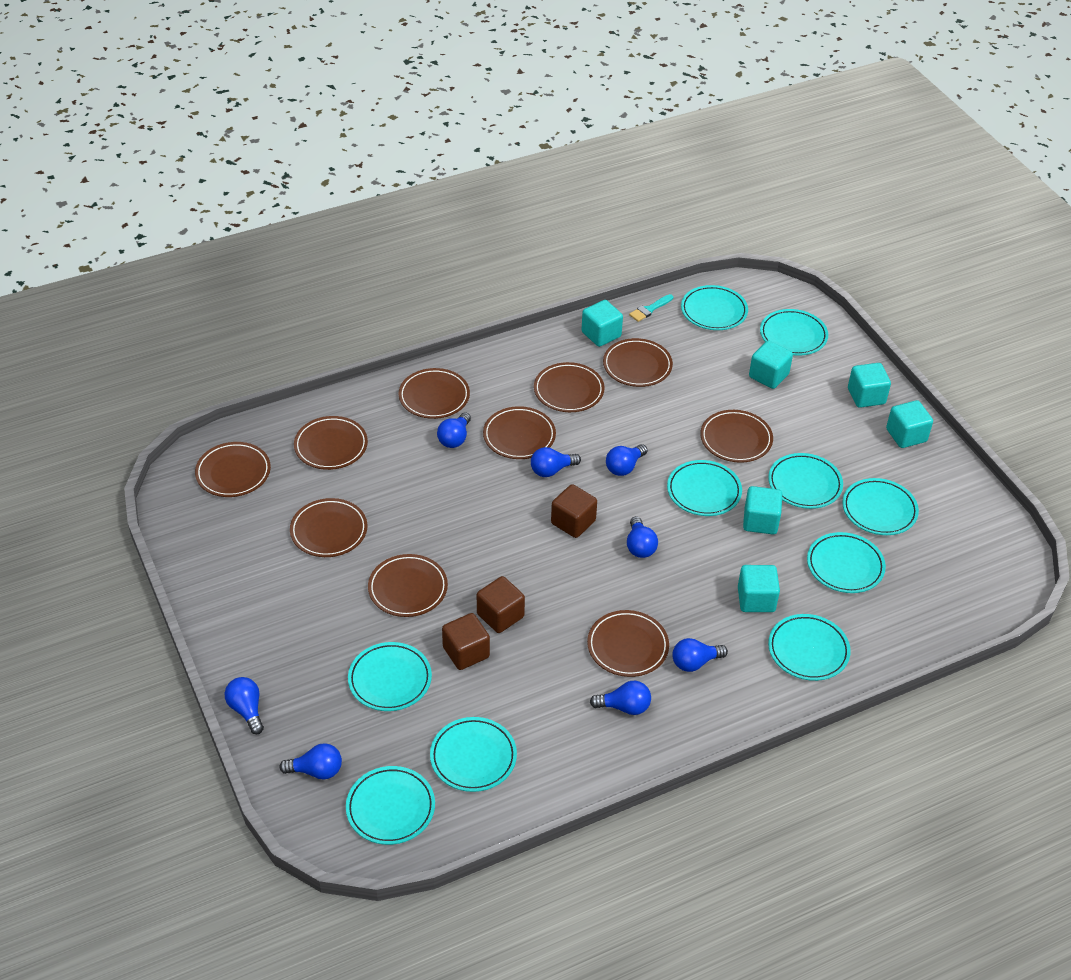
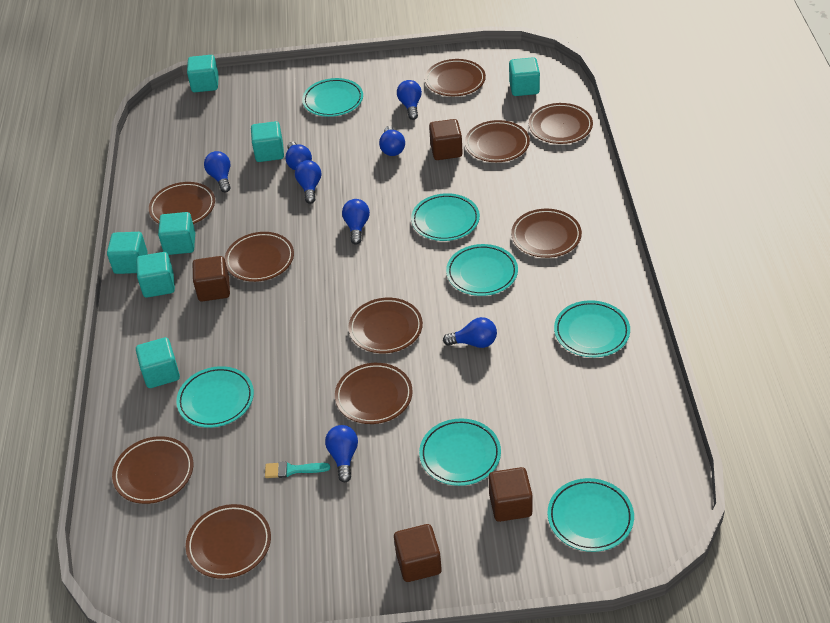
brown cube: [442,613,490,670] [477,576,525,633] [551,484,597,538] = 3 -> [193,256,230,301] [394,524,441,582] [429,119,463,160] [489,467,533,522] = 4
turquoise cube: [581,300,623,347] [738,565,780,612] [743,486,782,534] [749,340,793,389] [848,363,891,408] [886,400,933,448] = 6 -> [107,232,148,274] [136,252,175,298] [136,337,180,388] [158,212,195,255] [187,55,219,92] [251,121,284,162] [509,57,540,96] = 7
turquoise plate: [346,766,435,845] [348,642,432,711] [430,717,517,792] [667,460,742,516] [681,285,748,330] [760,309,828,356] [768,453,843,509] [768,614,851,681] [807,532,886,593] [842,478,919,535] = 10 -> [176,366,254,428] [302,78,363,117] [411,193,480,241] [419,418,501,486] [446,244,518,296] [547,478,634,552] [554,300,630,357] = 7

